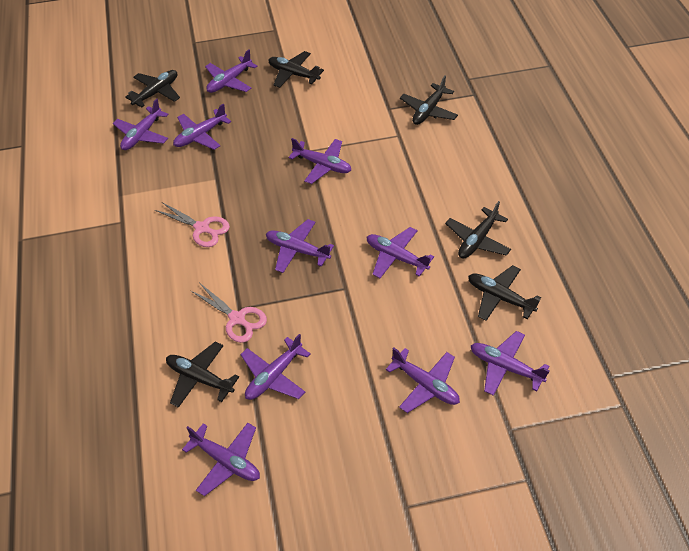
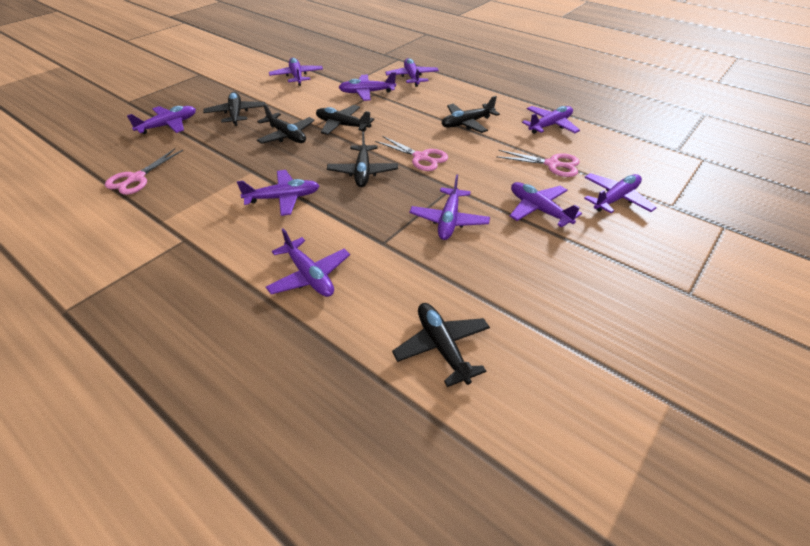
pink scissors: [155,202,230,247] [191,283,267,343] = 2 -> [105,148,183,195] [375,136,448,171] [496,150,580,177] = 3

